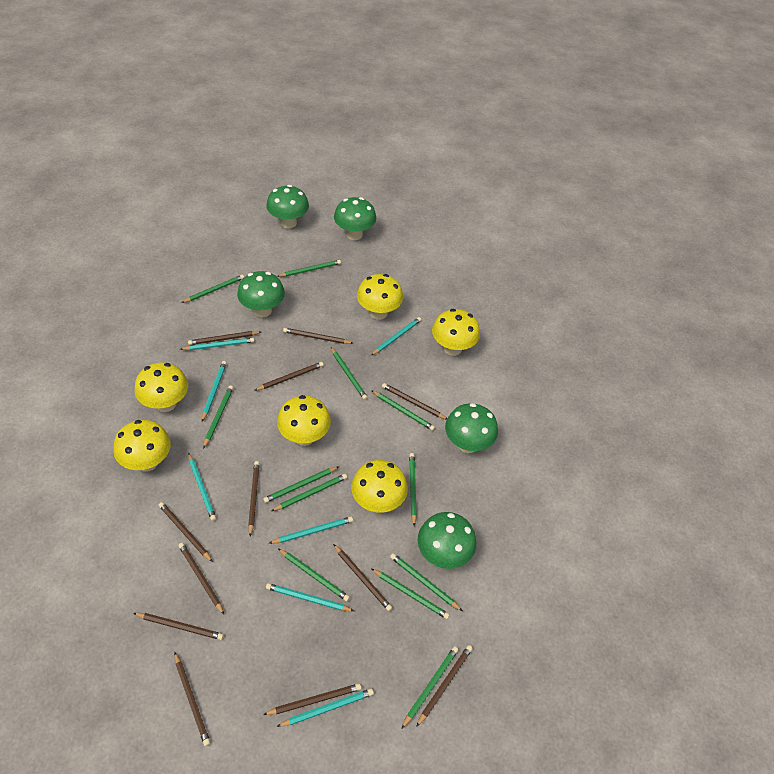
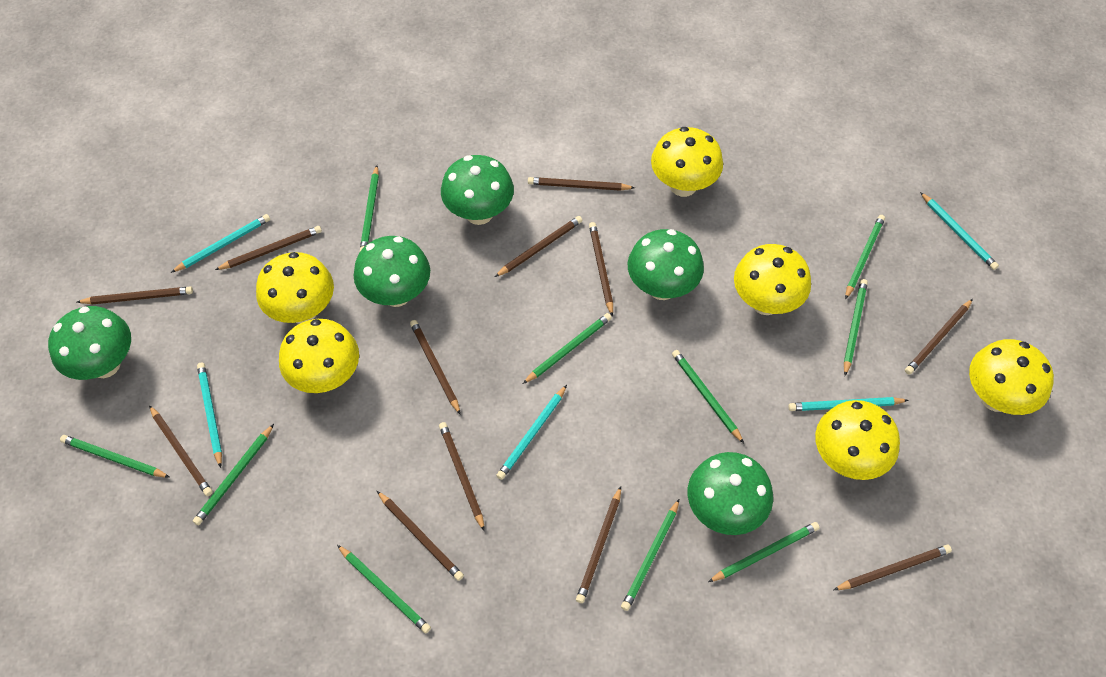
green pencil: [181,275,244,303] [203,386,233,449] [263,466,339,503] [271,474,347,511] [277,260,341,277] [278,549,350,601] [331,347,368,400] [371,390,435,431] [372,569,450,619] [390,553,462,611] [401,646,458,729] [409,453,417,526] = 12 -> [60,435,170,478] [193,424,274,525] [337,545,431,633] [360,165,379,251] [523,313,612,384] [621,499,679,611] [672,350,744,443] [708,522,820,582] [844,279,868,376] [845,215,885,300] = 10
turquoise pencil: [180,338,254,350] [188,453,216,521] [202,361,227,422] [266,583,354,611] [269,516,353,544] [277,688,374,727] [371,317,421,355] = 7 -> [171,214,270,273] [197,363,222,468] [496,385,567,480] [788,397,909,411] [920,192,999,270] = 5

